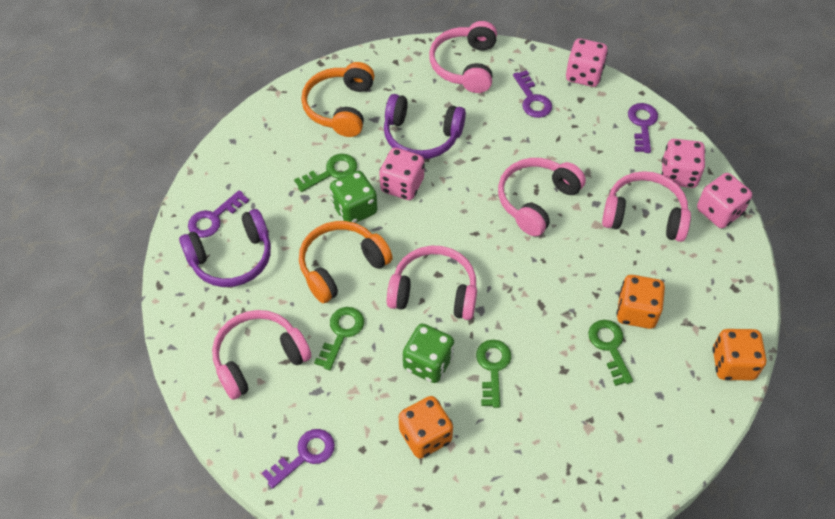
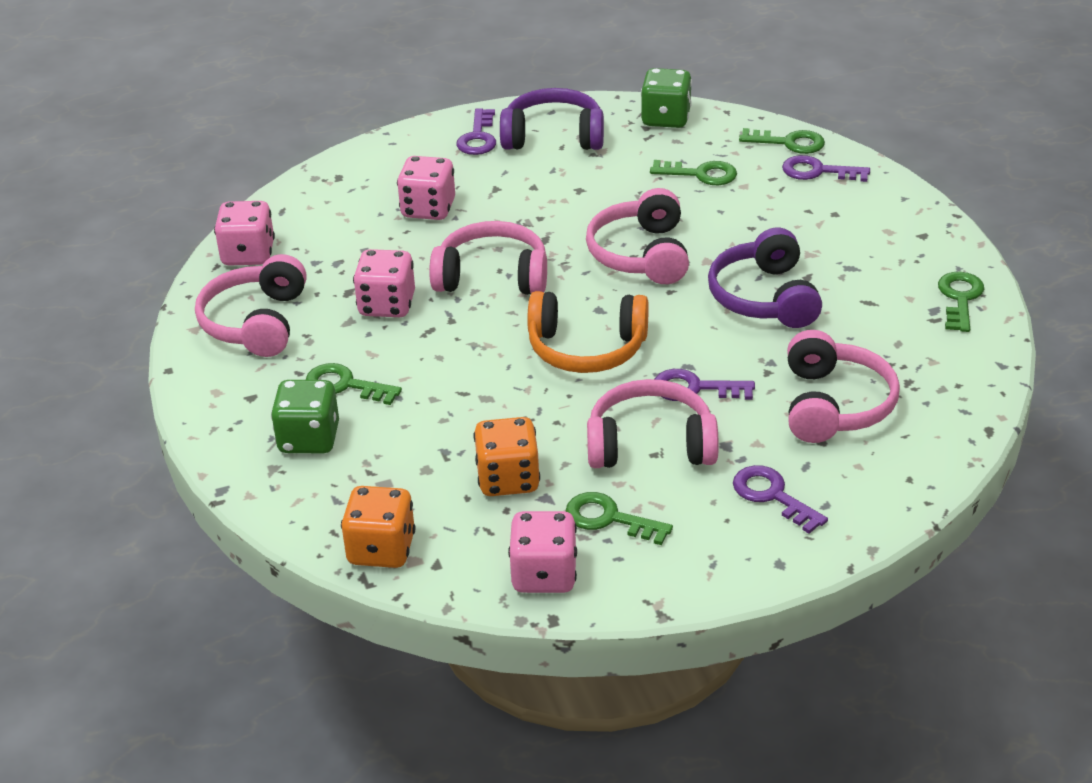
green key: [294,154,357,192] [314,307,364,370] [476,340,511,408] [588,320,633,386] = 4 -> [305,363,402,405] [565,492,673,545] [650,160,737,185] [739,128,825,154] [938,272,984,332] = 5
orange dice: [399,396,453,459] [616,275,665,329] [712,329,766,380] = 3 -> [341,486,416,568] [474,417,540,496] = 2
orange headphones: [299,221,393,303] [301,62,375,137] = 2 -> [527,291,649,373] = 1

